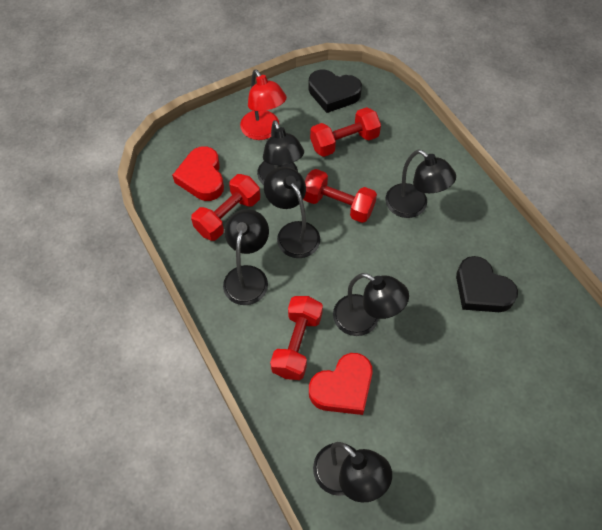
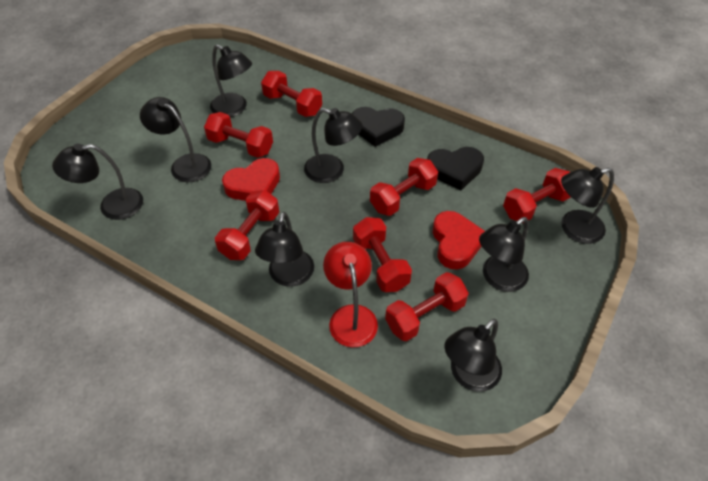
black lamp: [223,209,269,305] [257,120,304,185] [264,167,320,258] [313,442,392,503] [333,273,409,336] [385,149,456,218] = 6 -> [52,144,143,220] [140,97,211,182] [210,45,252,117] [255,212,314,287] [304,108,363,183] [444,319,502,392] [479,217,529,292] [561,167,614,244] = 8
red dumbbell: [191,174,260,241] [270,296,323,380] [303,169,377,223] [310,107,381,157] = 4 -> [204,112,273,158] [215,190,279,260] [261,71,322,117] [353,217,412,292] [370,158,438,216] [385,272,469,341] [503,168,571,223] = 7

